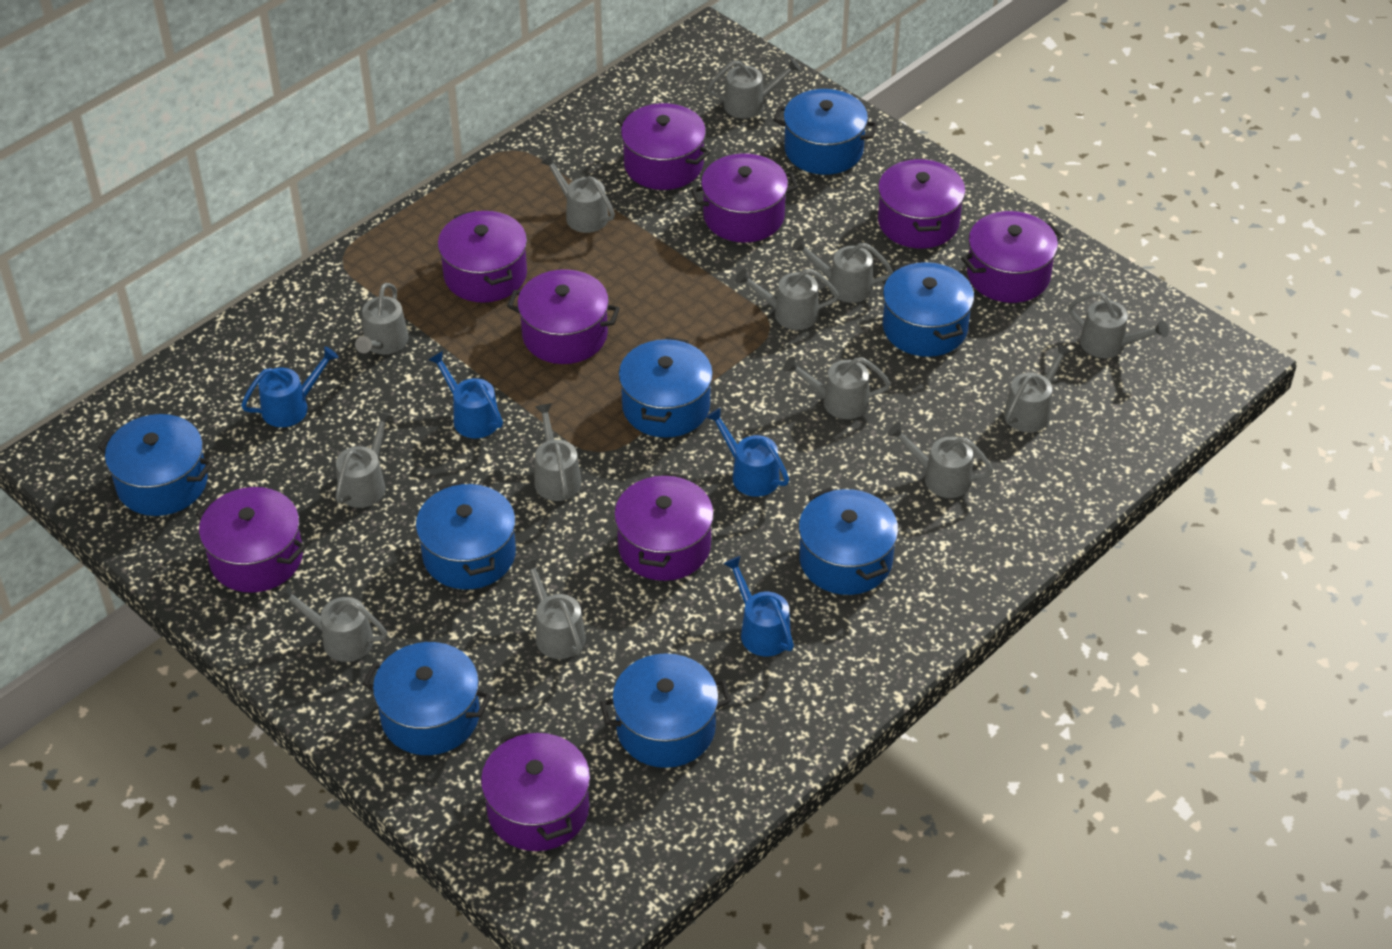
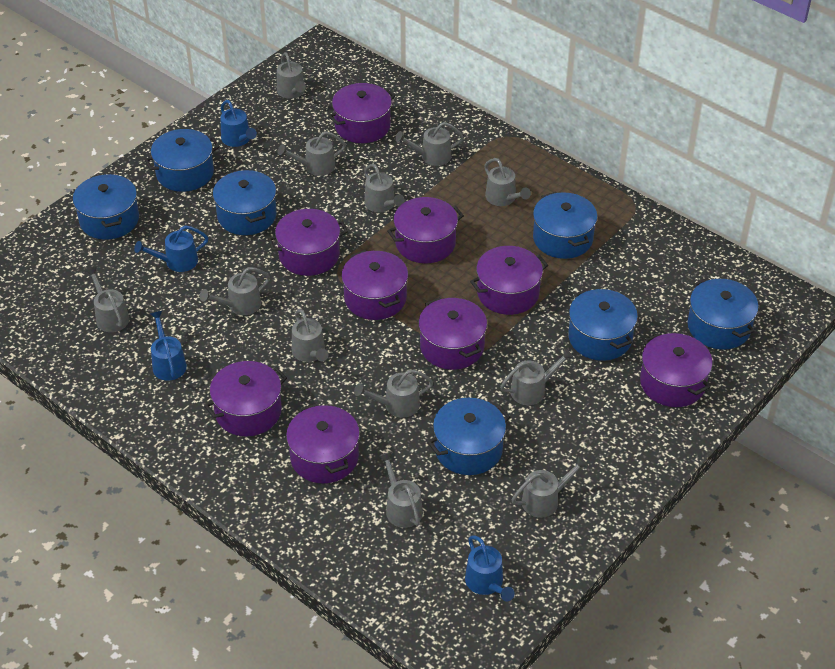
blue pot: [98,414,213,516] [363,642,491,755] [416,481,516,589] [600,653,731,768] [619,337,713,438] [773,89,878,175] [799,487,898,595] [883,261,974,357] = 8 -> [73,174,139,240] [144,129,220,192] [213,170,277,235] [428,398,510,475] [533,192,598,259] [568,288,638,361] [688,278,759,350] = 7
grey watering can: [277,583,387,662] [336,411,394,508] [355,283,408,355] [520,557,586,659] [534,403,582,501] [541,154,615,233] [707,58,801,118] [735,269,839,330] [783,356,891,419] [792,237,893,303] [887,422,993,498] [1004,343,1073,432] [1068,292,1169,358] = 13 -> [85,267,129,332] [200,267,270,315] [277,52,306,99] [278,131,346,176] [292,309,328,362] [354,369,433,418] [364,164,405,212] [379,452,423,528] [395,122,464,166] [484,158,531,206] [500,348,574,405] [511,456,588,518] = 12

